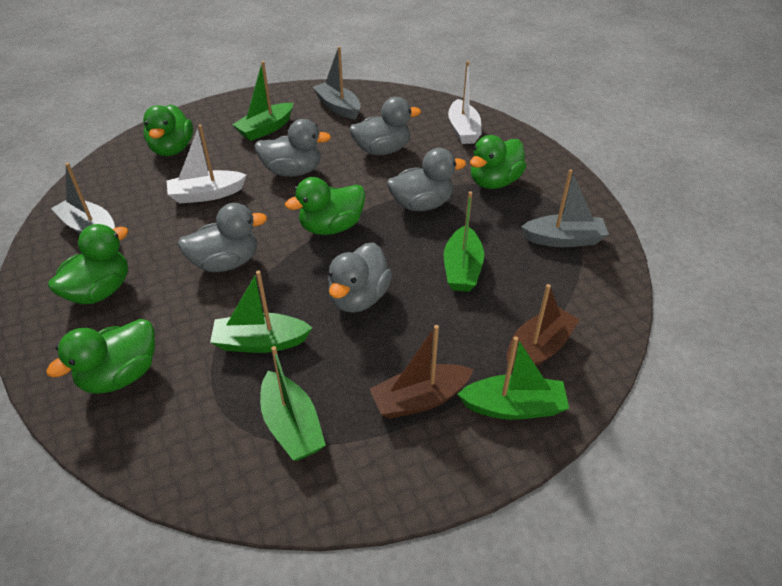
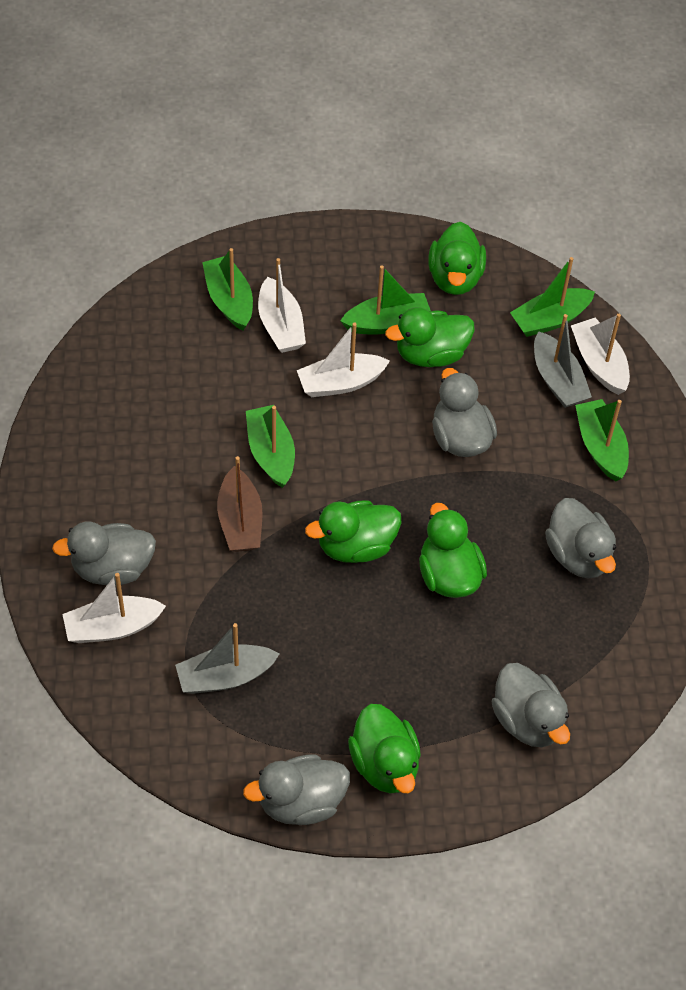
brown boat: [370,325,474,419] [507,284,579,374] = 2 -> [217,456,263,552] = 1
grey boat: [51,163,115,234] [313,47,361,120] [521,169,609,247] = 3 -> [175,623,279,694] [534,314,592,408] = 2
white boat: [167,125,247,204] [448,61,482,144] = 2 -> [62,573,166,643] [258,258,306,353] [297,323,390,397] [571,314,630,395] = 4

